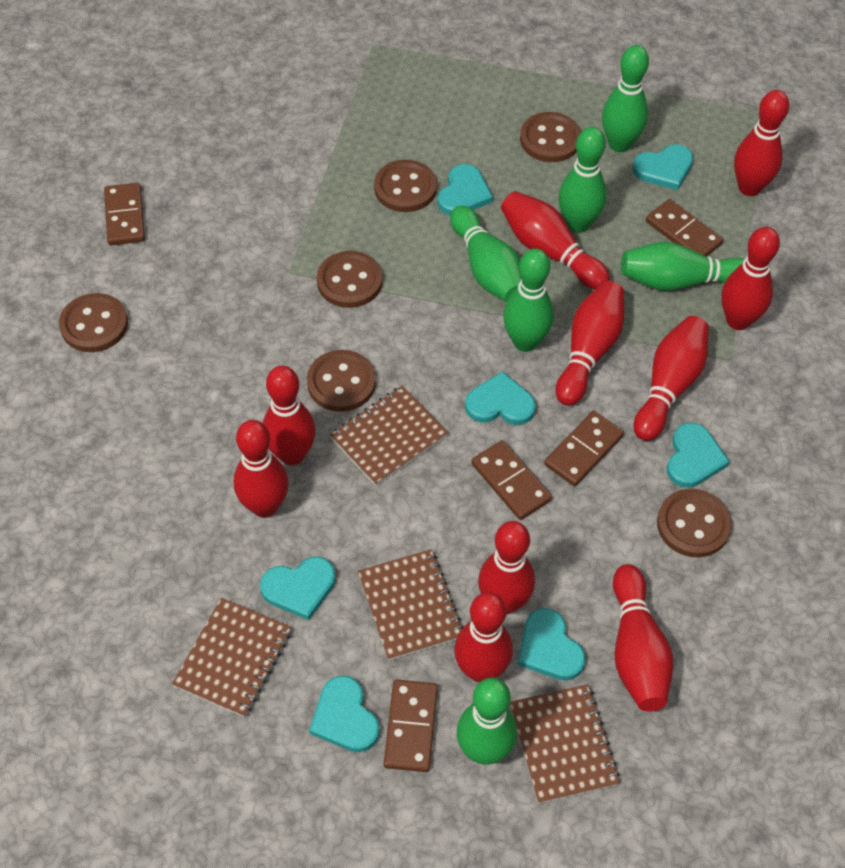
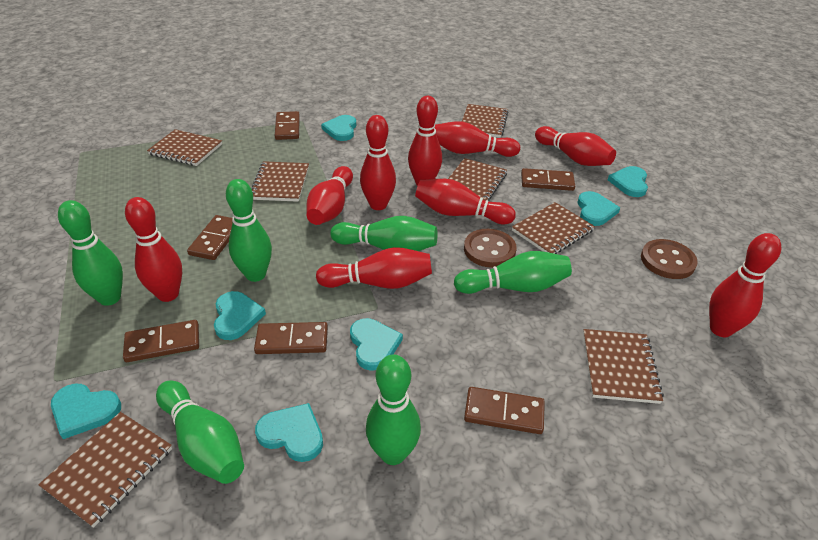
brown button: [59,293,128,352] [307,350,376,412] [317,251,382,308] [374,160,437,212] [520,112,581,162] [657,489,732,557] = 6 -> [464,229,517,268] [641,239,698,279] = 2
brown domino: [104,183,145,245] [384,679,438,772] [471,440,552,520] [544,411,624,486] [646,199,723,257] = 5 -> [123,320,199,362] [187,215,233,260] [254,322,328,354] [275,111,300,140] [464,387,545,434] [521,168,575,191] = 6
brown notebook: [172,598,291,717] [330,386,448,486] [358,549,463,660] [510,684,620,804] = 4 -> [38,412,172,528] [147,129,222,166] [251,161,309,202] [448,158,507,201] [462,104,508,138] [512,202,595,254] [583,329,664,404] = 7
red bowling pin: [234,420,288,518] [263,366,316,465] [454,592,513,682] [478,521,535,615] [501,191,610,289] [556,281,624,406] [613,564,673,712] [634,316,709,441] [721,227,780,330] [734,90,789,196] = 10 -> [125,197,182,302] [306,166,353,225] [316,247,432,289] [360,115,396,210] [408,96,442,186] [415,179,516,224] [435,121,520,157] [535,126,616,166] [709,233,782,337] = 9

